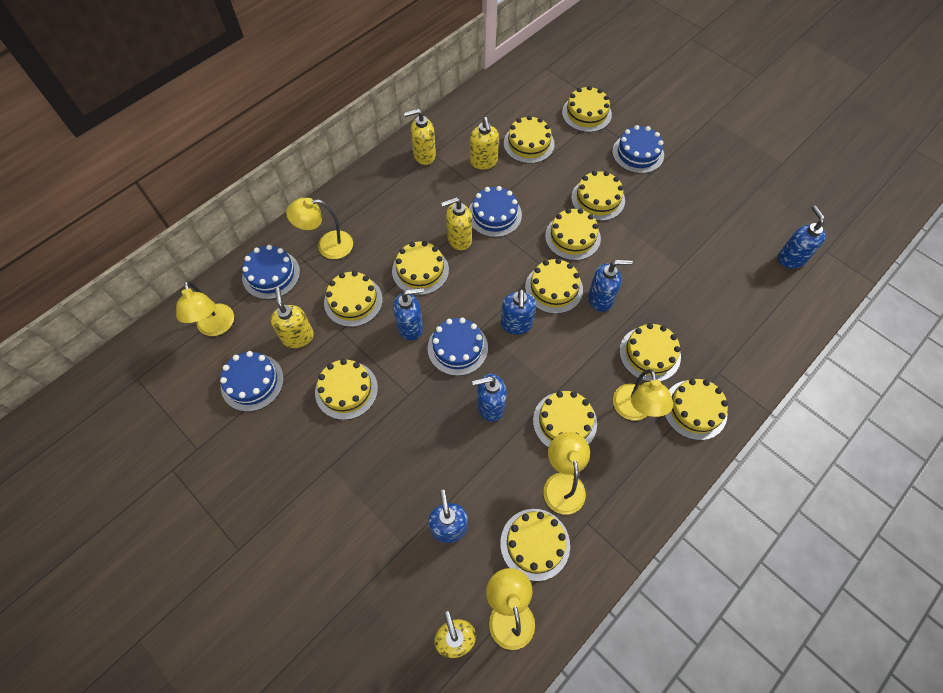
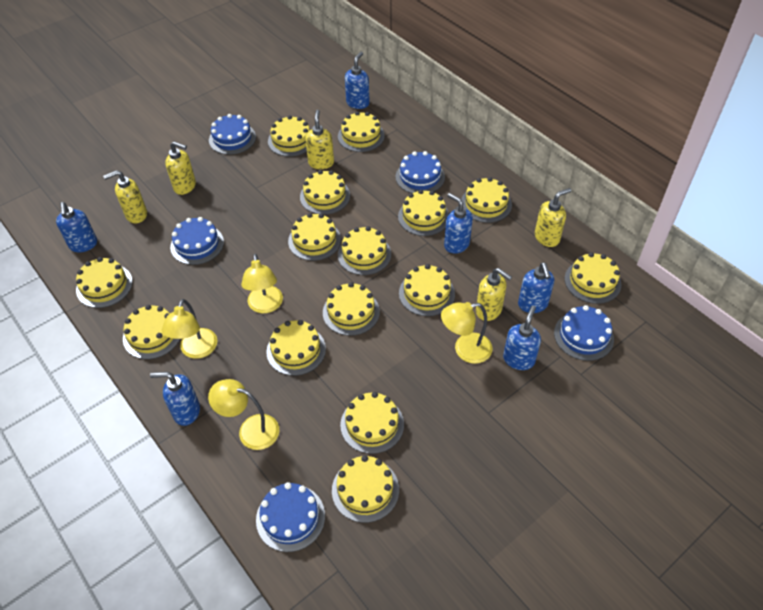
yellow cake: [315,359,378,420] [324,271,383,327] [392,241,449,295] [500,509,570,581] [504,115,555,164] [525,258,583,314] [533,391,597,448] [545,208,601,260] [562,86,612,132] [571,171,625,221] [619,323,681,382] [665,379,728,440] = 12 -> [76,257,133,308] [123,305,180,359] [266,320,326,376] [268,115,310,156] [288,213,341,261] [300,170,350,215] [323,282,380,336] [332,455,399,523] [338,111,385,152] [338,226,391,275] [340,392,404,454] [398,190,449,236] [399,264,455,316] [461,177,512,223] [565,252,621,304] = 15
yellow lamp: [176,281,234,336] [286,198,353,259] [486,568,535,650] [543,432,590,515] [613,369,673,421] = 5 -> [162,299,217,359] [208,379,279,450] [241,254,283,313] [441,302,493,364] = 4

